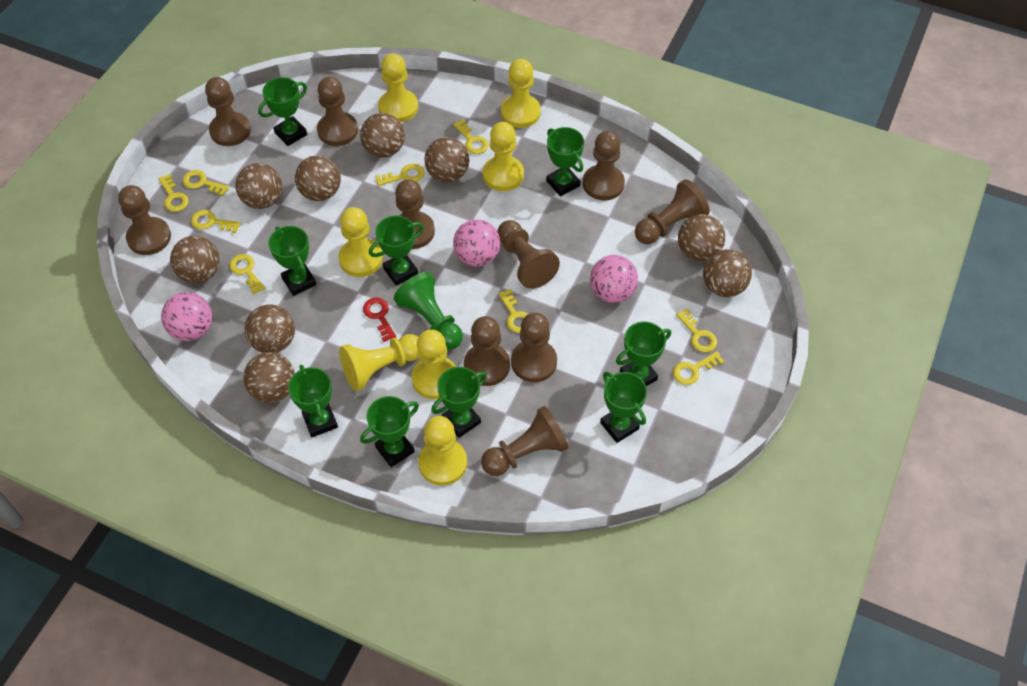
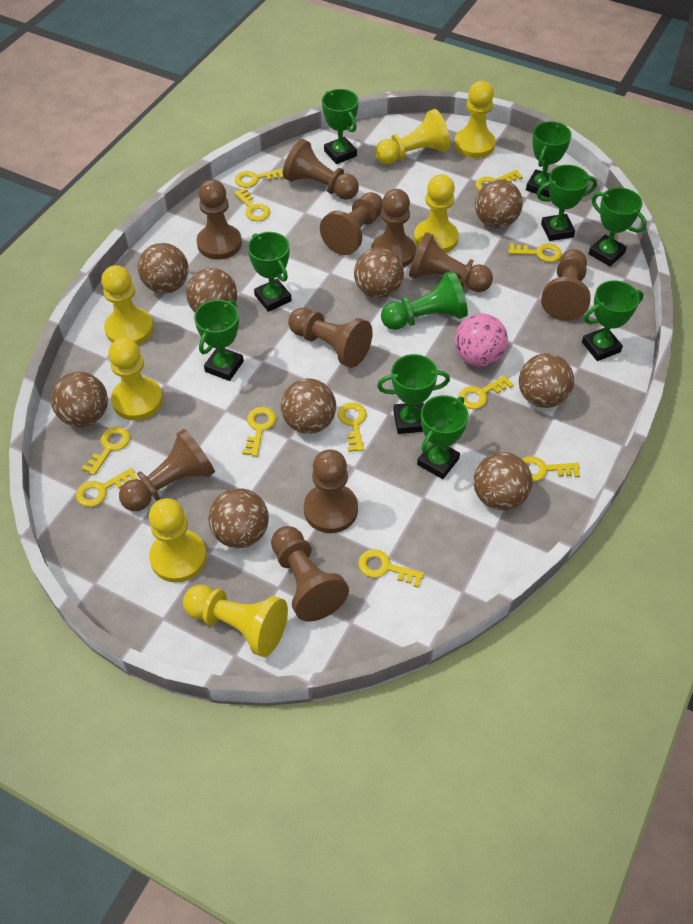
pink ball: [161,292,212,341] [453,219,500,267] [590,255,638,303] = 3 -> [455,313,508,367] = 1
red key: [363,298,396,342] = 1 -> none = 0
yellow key: [158,174,189,212] [183,170,229,196] [191,210,241,233] [229,254,265,294] [375,164,425,186] [453,119,489,154] [498,289,528,333] [673,351,724,385] [676,308,717,352] = 9 -> [76,468,138,507] [81,426,130,476] [234,188,270,221] [235,169,284,188] [242,407,276,457] [338,402,367,452] [358,549,424,588] [458,375,514,409] [476,170,523,191] [508,243,562,262] [522,456,580,482] = 11

